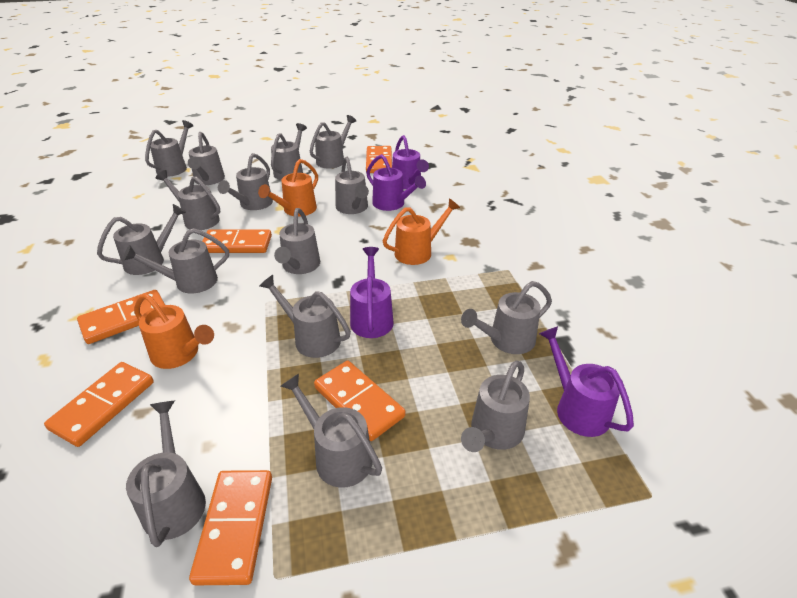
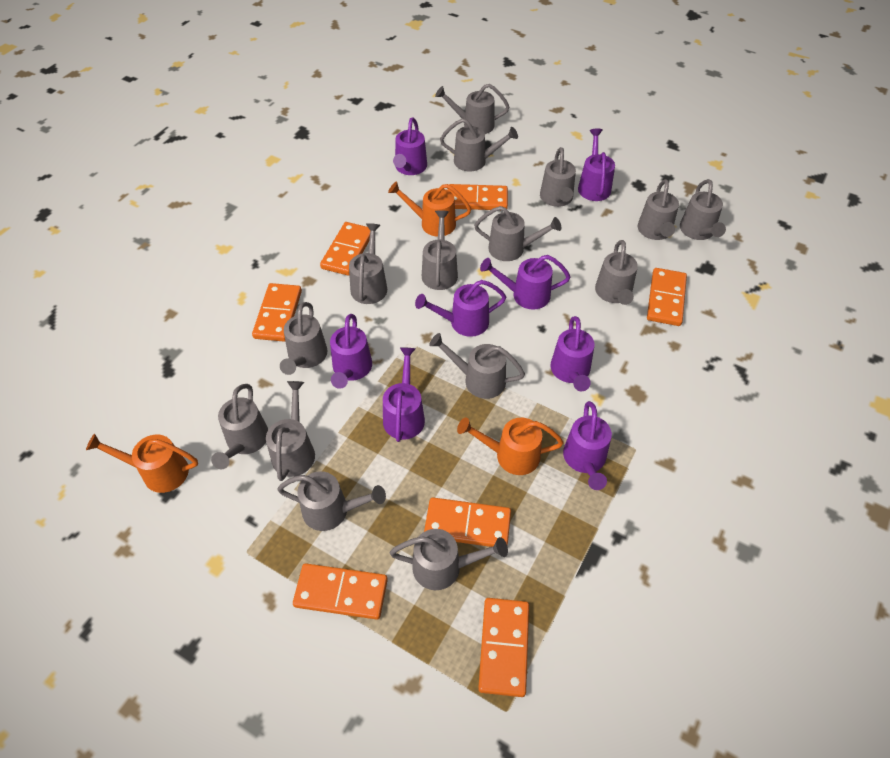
orange domino: [44,362,154,447] [77,290,165,344] [189,470,272,585] [202,229,272,253] [314,361,405,441] [366,146,392,173] = 6 -> [252,283,302,342] [293,563,388,620] [320,222,370,276] [424,497,511,547] [448,184,508,210] [478,598,529,697] [647,268,687,326] = 7
purple watering can: [350,247,394,338] [366,154,426,211] [392,135,429,189] [539,326,634,437] = 4 -> [330,314,372,389] [383,347,425,442] [393,117,427,175] [415,280,506,337] [480,255,570,309] [550,316,594,391] [563,401,612,490] [578,129,615,201] = 8

